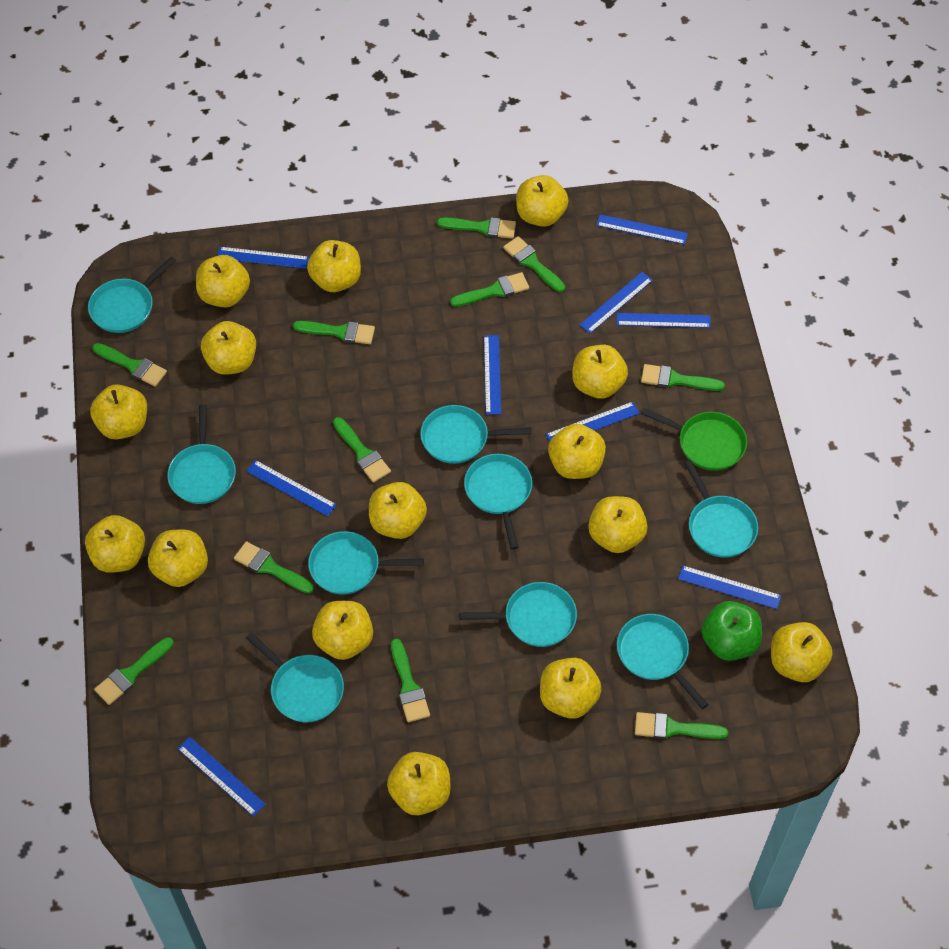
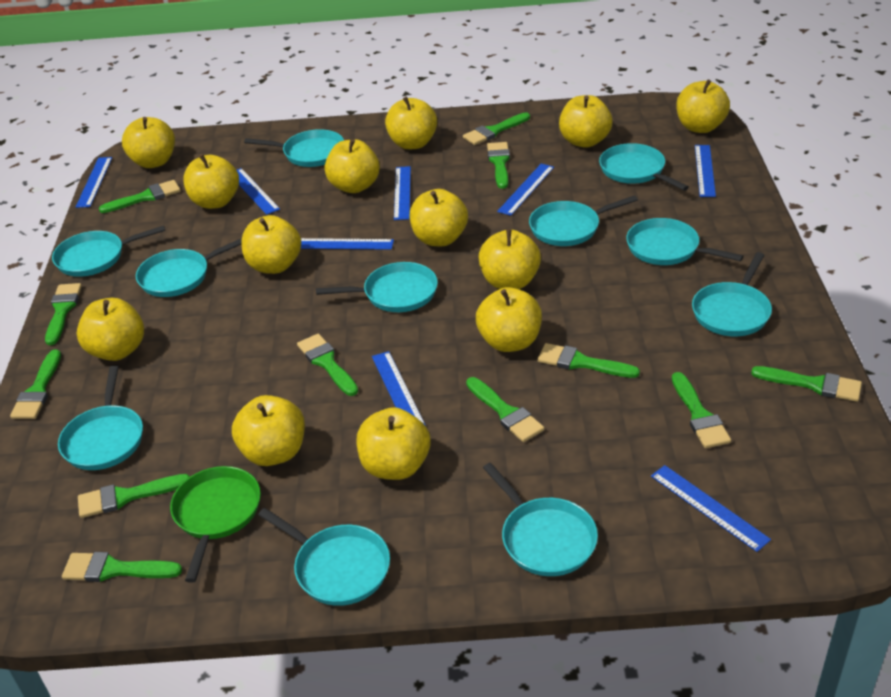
blue ruler: [177,737,266,817] [217,247,309,269] [246,460,337,516] [484,335,501,415] [546,402,640,442] [579,272,653,333] [596,214,688,245] [617,313,711,328] [678,565,781,609] = 9 -> [76,157,112,208] [237,168,280,215] [301,238,394,250] [372,351,426,426] [394,166,411,220] [497,164,554,216] [651,465,771,552] [695,145,716,197] = 8
green apple: [701,601,762,661] = 1 -> none = 0
green brush: [92,343,167,387] [94,637,174,705] [234,541,314,594] [293,321,375,344] [333,417,391,483] [391,638,430,722] [437,217,516,239] [450,272,529,307] [503,236,565,292] [635,712,728,739] [641,364,725,391] = 11 -> [10,350,61,419] [45,283,82,345] [62,552,182,582] [78,474,190,518] [99,180,181,213] [297,334,358,396] [463,112,530,145] [466,377,544,442] [487,142,510,189] [538,343,640,378] [672,372,731,448] [751,366,862,402] = 12
turquoise pan: [88,256,176,333] [167,404,236,504] [246,632,344,723] [308,531,424,595] [420,405,531,464] [459,582,577,647] [464,454,532,550] [617,614,708,709] [684,460,758,558] = 9 -> [52,225,165,277] [58,366,143,470] [136,238,242,297] [244,129,344,167] [258,508,390,606] [316,262,438,312] [483,463,598,576] [529,195,638,246] [599,143,689,191] [626,218,743,265] [692,252,772,336] = 11
yellow apple: [85,515,145,573] [90,384,147,439] [148,529,208,587] [196,255,250,307] [201,321,256,375] [307,240,361,292] [312,601,373,660] [369,482,427,539] [387,752,451,815] [516,175,568,227] [540,658,602,719] [548,424,606,479] [572,345,628,399] [588,496,648,553] [771,622,833,682] = 15 -> [77,298,144,361] [122,117,175,168] [183,154,239,209] [232,395,305,466] [241,215,301,274] [324,139,380,193] [356,407,431,480] [385,97,437,149] [410,189,468,246] [476,287,542,352] [478,229,541,289] [559,95,613,148] [676,79,730,133] = 13

